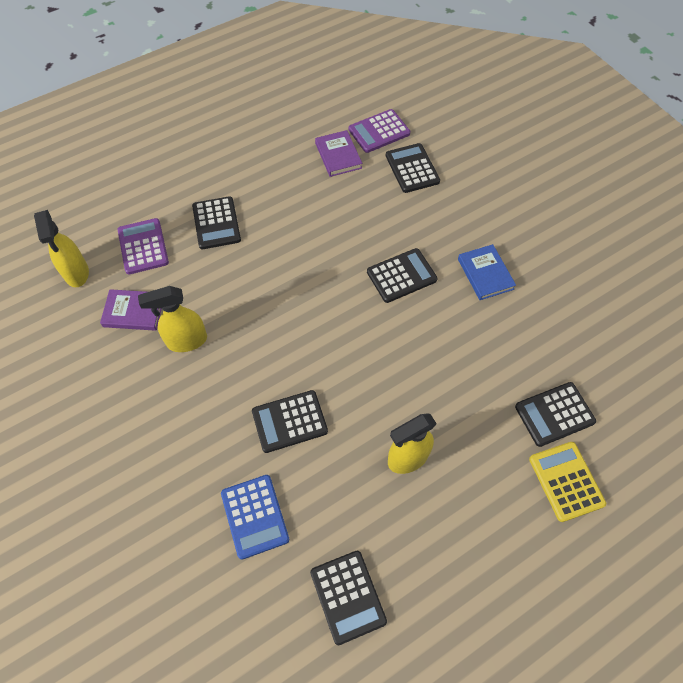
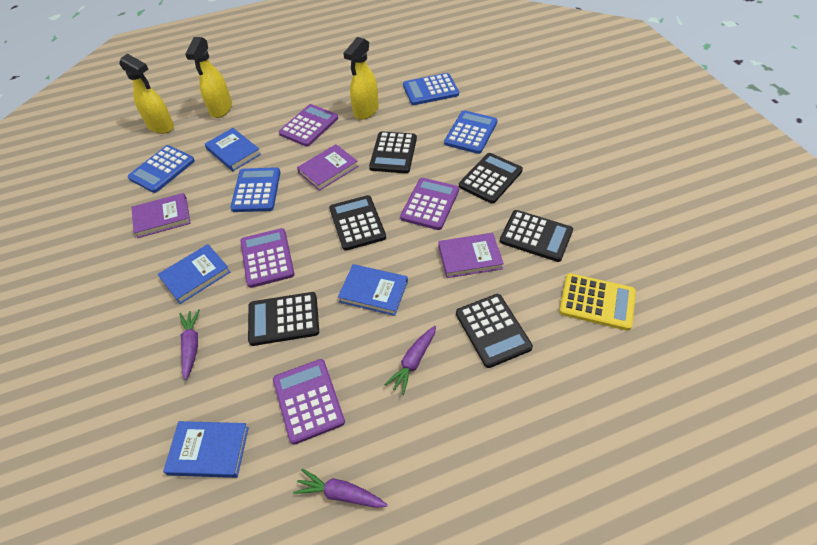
blue book: [458,244,516,300] = 1 -> [158,244,230,304] [163,421,249,478] [205,128,261,171] [338,264,408,316] = 4
blue calculator: [221,475,289,560] = 1 -> [128,145,195,193] [230,167,281,212] [403,73,459,105] [444,110,497,154] = 4
purple book: [100,289,162,331] [315,130,362,177] = 2 -> [132,193,191,238] [297,144,358,191] [438,233,504,278] = 3
purple calculator: [118,218,169,274] [349,109,410,153] = 2 -> [240,228,295,288] [273,359,345,445] [279,104,338,147] [400,178,459,230] = 4
purple carrot: none = 0 -> [179,309,200,380] [293,468,387,508] [384,326,436,395] = 3

